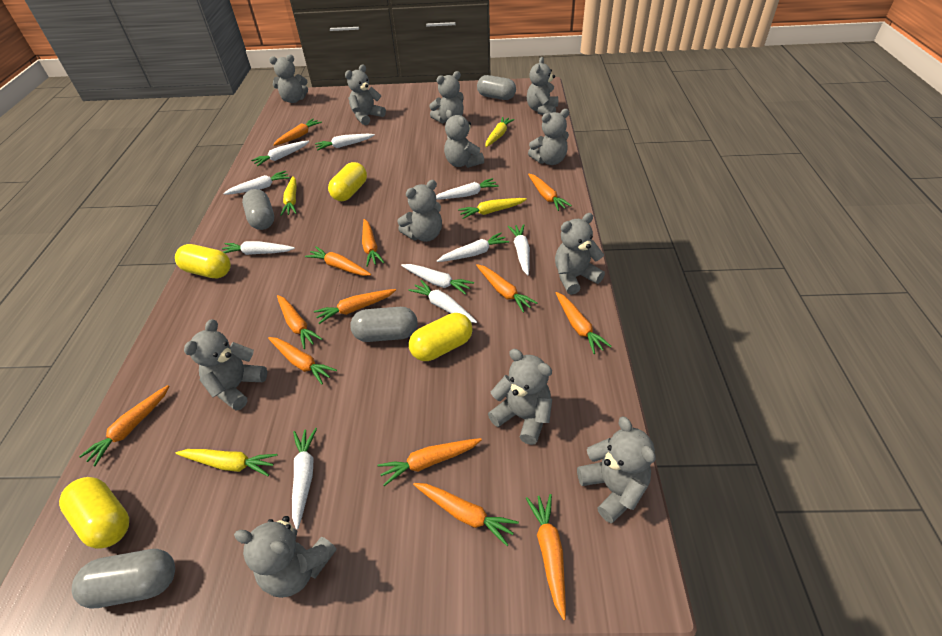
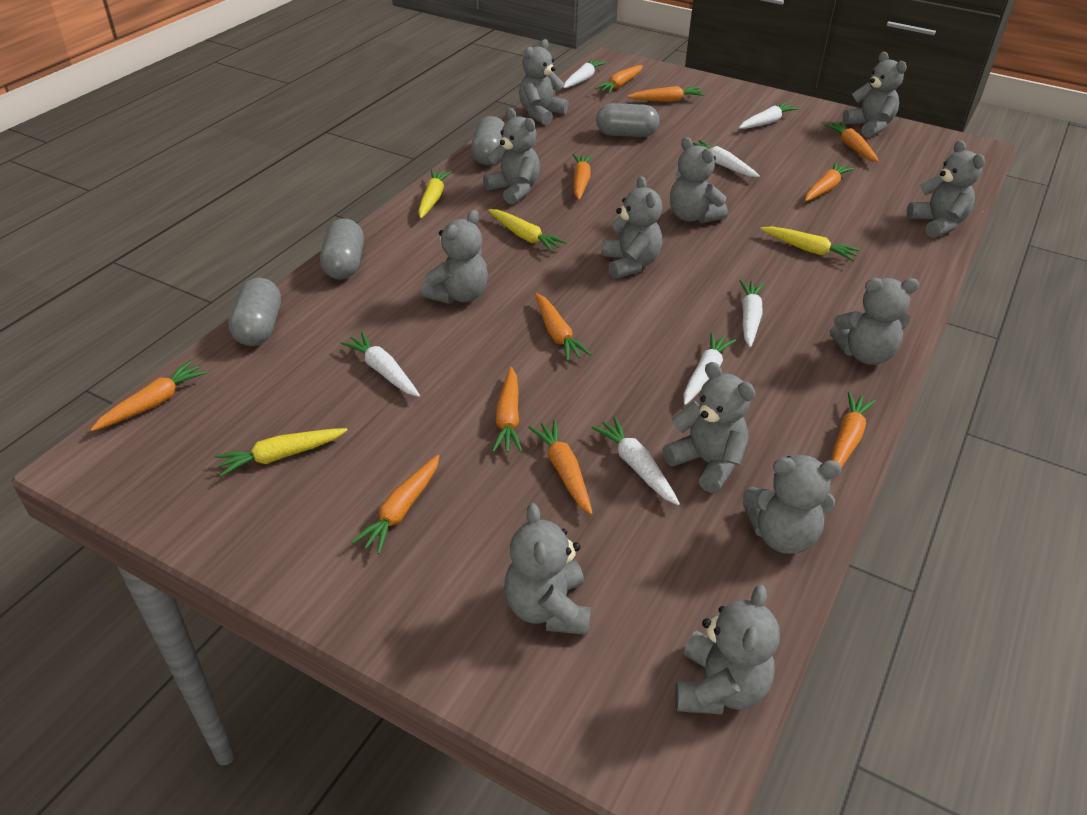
orange carrot: [79,385,169,466] [268,337,337,385] [273,119,322,146] [277,295,322,349] [305,247,371,276] [314,289,396,324] [362,219,384,267] [377,438,482,486] [413,483,519,546] [476,264,537,313] [526,494,566,620] [528,174,572,211] [556,292,612,354] = 13 -> [90,361,207,431] [352,455,439,554] [492,367,523,452] [528,420,593,515] [535,293,591,361] [572,154,593,200] [595,65,643,94] [627,86,705,102] [805,162,854,201] [825,122,879,162] [831,392,876,468] = 11
white carrot: [222,241,295,255] [223,171,290,195] [251,141,309,166] [292,428,317,529] [315,134,375,151] [401,264,474,295] [408,280,477,323] [436,178,499,199] [437,232,509,262] [508,224,530,275] = 10 -> [340,332,420,397] [563,59,607,88] [591,417,680,505] [684,332,736,405] [693,140,760,177] [739,102,799,129] [739,280,764,347] = 7
yellow capsule: [59,477,129,549] [175,244,231,278] [328,162,367,201] [409,313,473,361] = 4 -> none = 0

